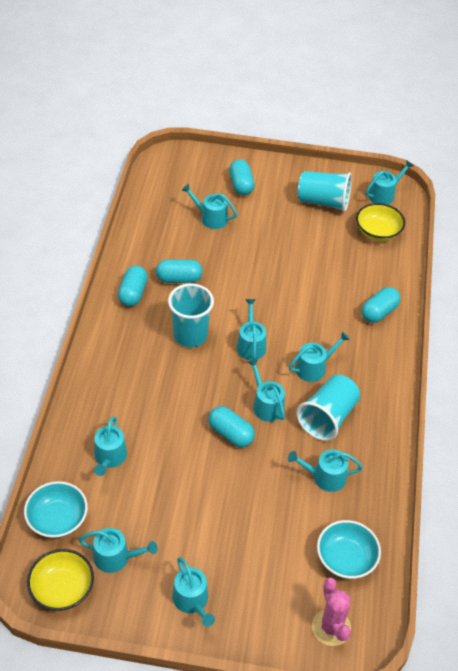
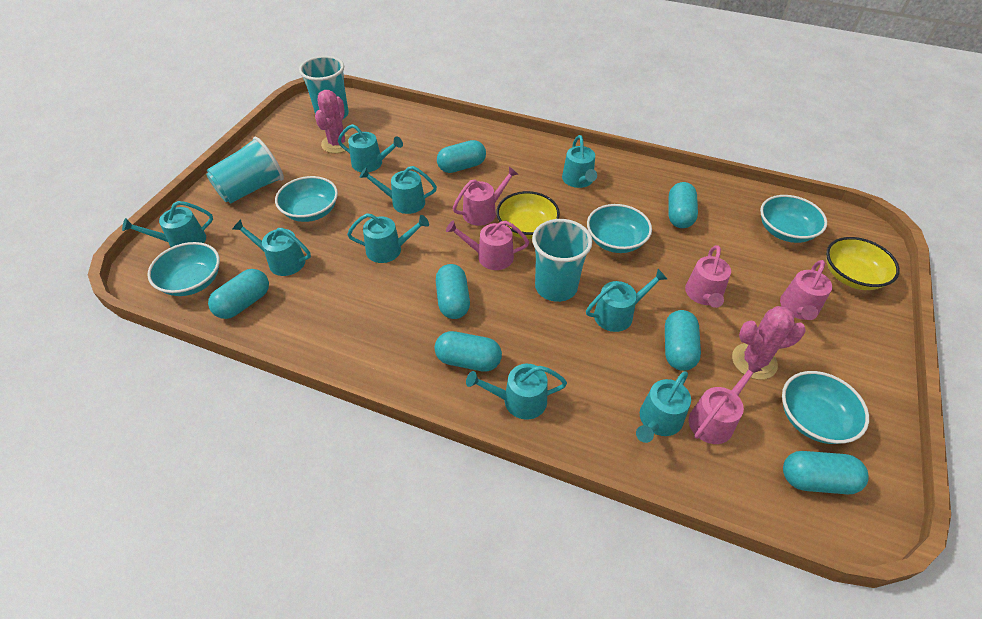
pink cactus: [312,577,351,646] = 1 -> [315,90,351,153] [732,306,806,380] = 2
pink watering can: none = 0 -> [446,220,529,270] [453,166,518,226] [685,245,731,308] [689,361,762,444] [780,260,832,320] = 5
turquoise bowl: [24,481,88,538] [317,520,381,579] = 2 -> [147,242,220,296] [275,176,338,222] [587,204,652,253] [760,195,827,243] [782,371,869,444] = 5
turquoise capsule: [118,266,148,306] [156,260,203,283] [208,406,255,447] [229,159,255,195] [361,287,401,323] = 5 -> [208,269,269,319] [435,331,502,372] [436,264,470,319] [437,140,486,173] [665,310,701,371] [669,182,698,228] [783,451,869,494] = 7

